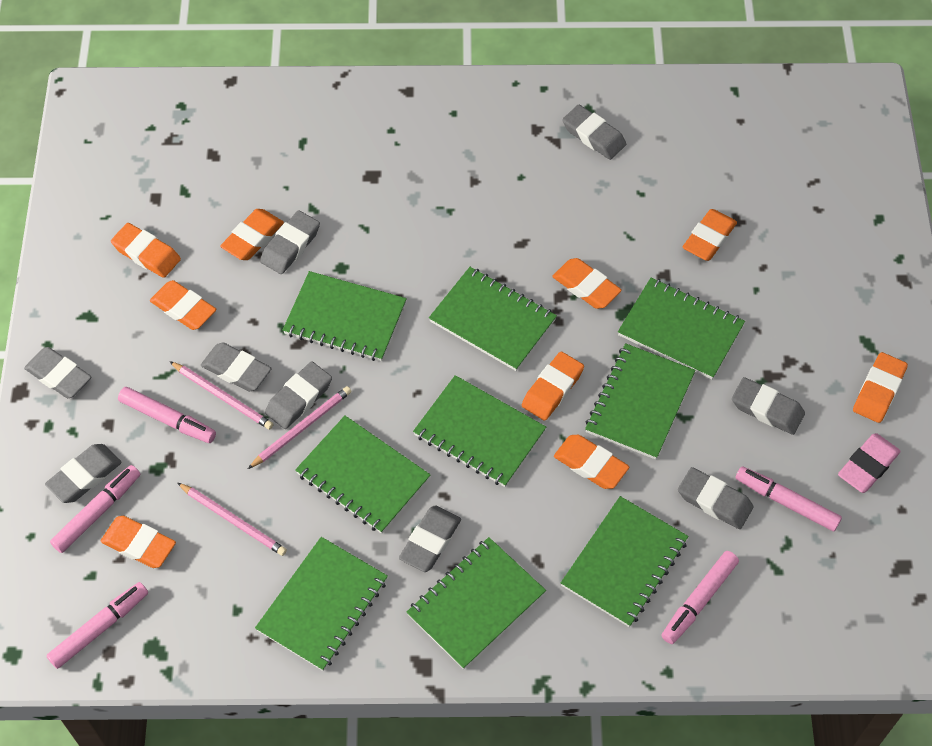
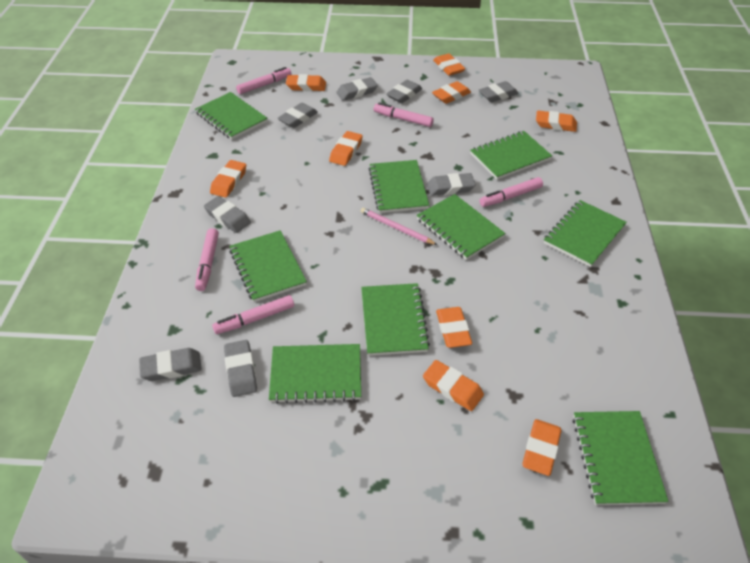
grey eraser: [24,347,91,398] [45,444,122,503] [201,342,272,392] [260,210,320,274] [265,361,332,429] [399,505,461,572] [562,105,626,160] [678,467,754,529] [732,377,805,435] = 9 -> [139,348,202,381] [204,196,251,233] [224,340,257,397] [278,103,318,128] [336,77,378,101] [386,80,422,103] [427,173,476,196] [479,81,519,102] = 8
pink eraser: [838,433,901,493] = 1 -> none = 0
pink pencil: [169,361,273,430] [178,483,287,556] [248,386,351,469] = 3 -> [361,208,437,245] = 1

